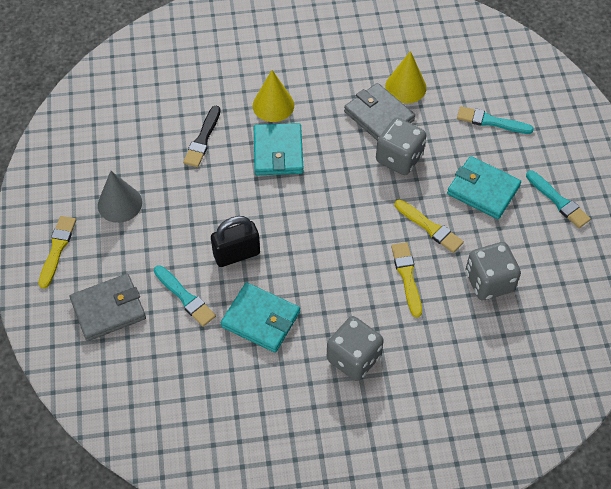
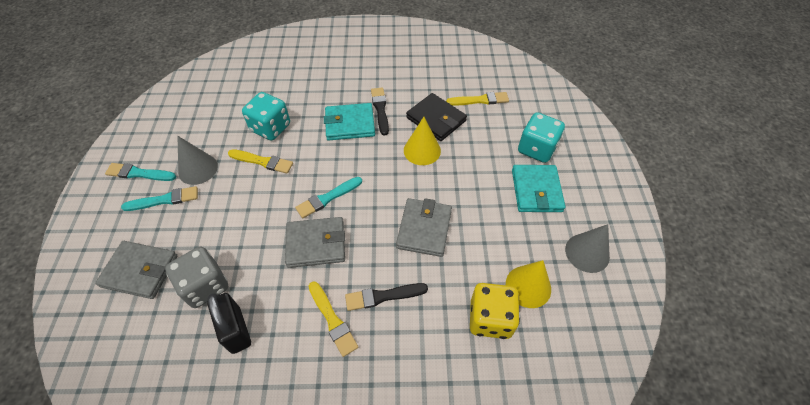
black brush: [183,106,220,167] = 1 -> [345,283,428,311] [371,88,389,135] = 2
black wallet: none = 0 -> [406,93,467,141] = 1
grey cone: [98,171,142,223] = 1 -> [177,136,218,185] [565,224,610,273] = 2
grey dice: [327,316,384,381] [376,117,427,175] [466,242,521,300] = 3 -> [165,246,229,308] = 1
grey wallet: [70,274,146,341] [344,83,415,141] = 2 -> [95,241,177,299] [285,217,345,268] [396,198,452,257] = 3
turquoise dice: none = 0 -> [242,92,290,141] [518,112,565,163] = 2
turquoise wallet: [221,282,300,353] [254,123,303,175] [447,156,521,219] = 3 -> [324,103,375,140] [512,165,565,212] = 2
yellow dice: none = 0 -> [470,283,520,339] = 1

